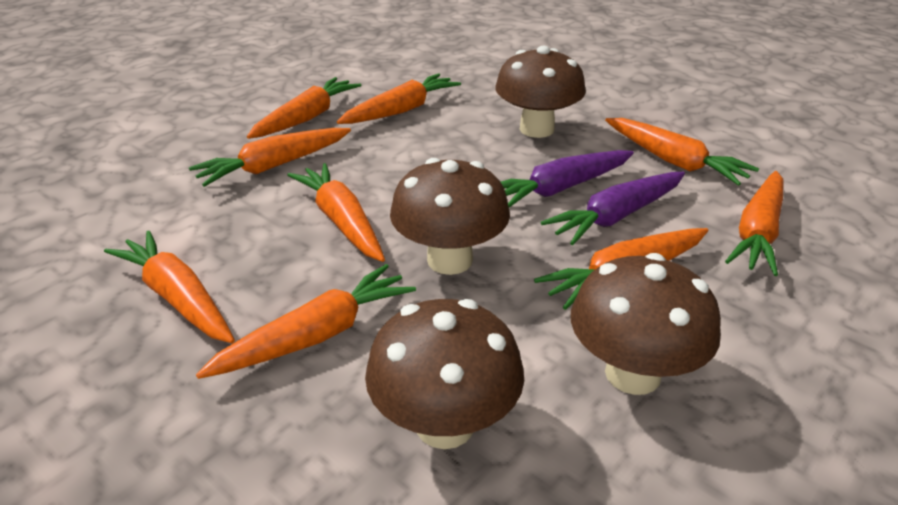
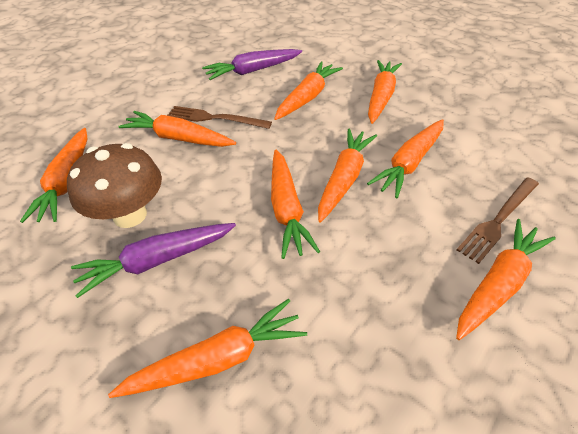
brown fork: none = 0 -> [167,106,272,129] [457,177,539,264] = 2
brown mushroom: [365,299,524,449] [390,158,510,275] [495,46,586,138] [571,253,721,395] = 4 -> [67,143,162,228] = 1

